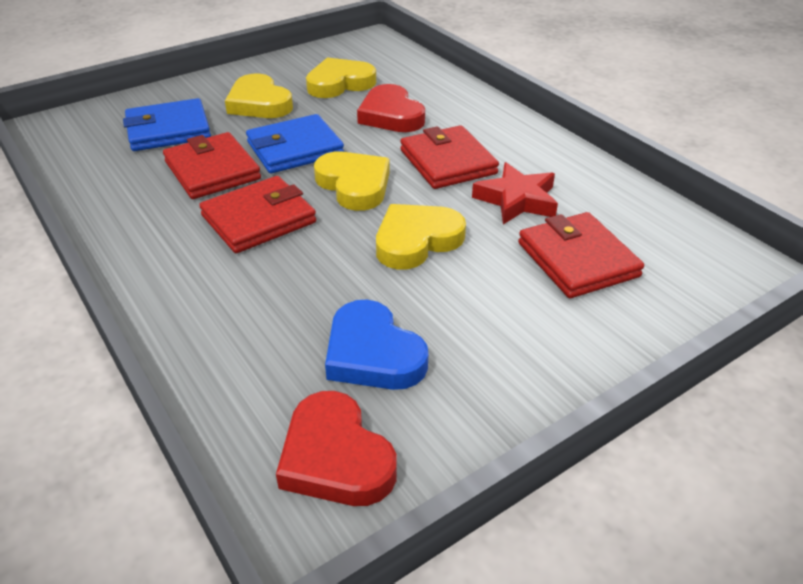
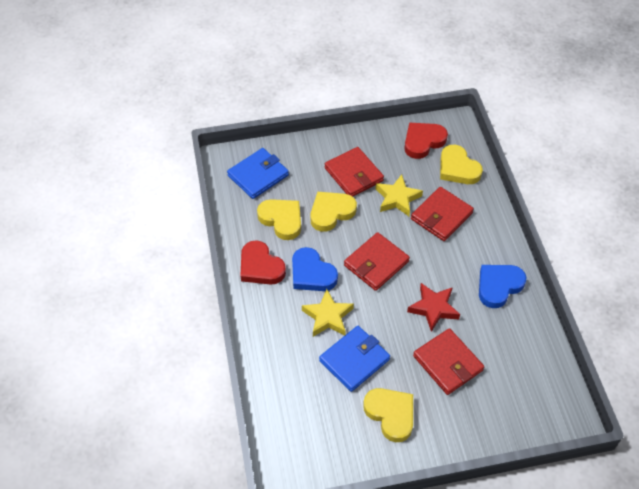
blue heart: [325,299,428,390] = 1 -> [292,247,338,291] [479,265,527,308] = 2
yellow star: none = 0 -> [302,289,354,337] [376,175,423,216] = 2

